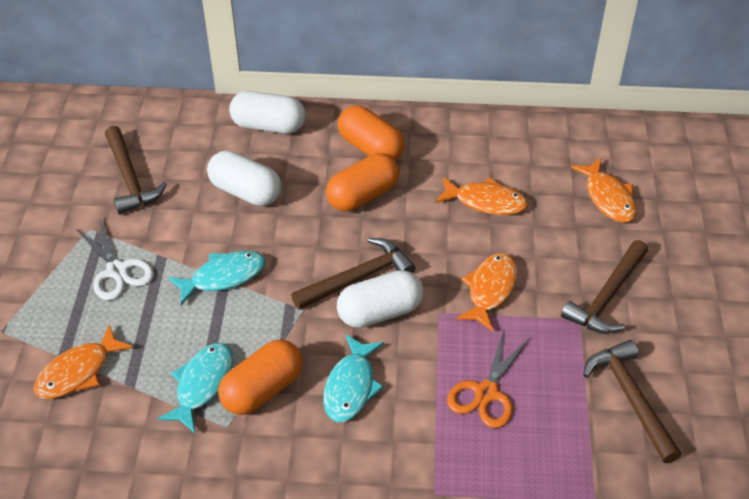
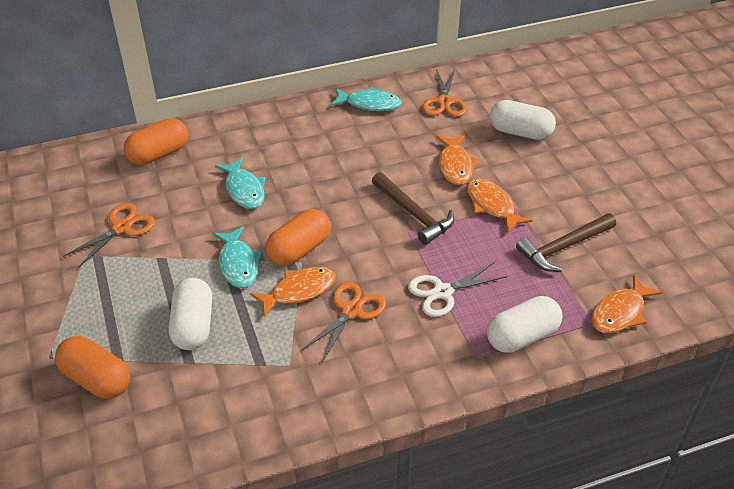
brown hammer: [105,126,167,214] [291,238,415,310] [561,240,648,334] [583,340,681,463] = 4 -> [372,172,454,245] [516,213,616,272] = 2
orange scissors: [447,330,530,428] = 1 -> [63,203,155,268] [301,282,386,362] [422,69,467,117] = 3

